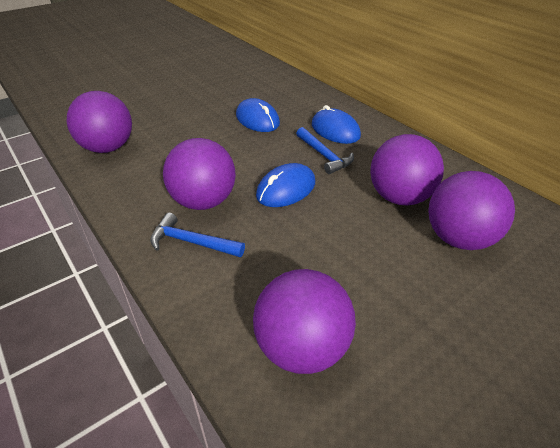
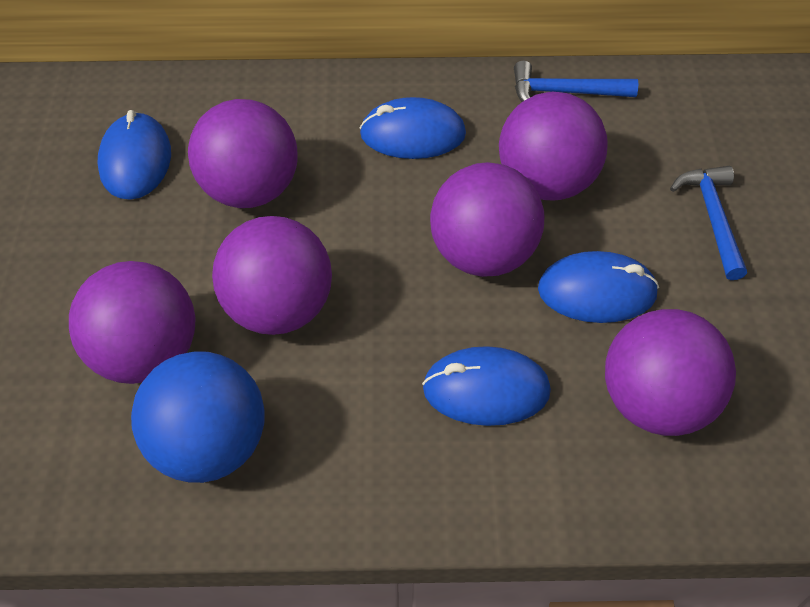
blue ball: none = 0 -> [131,351,264,483] = 1
blue mouse: [236,98,280,132] [256,163,315,207] [312,105,361,144] = 3 -> [97,110,171,200] [359,97,466,159] [422,346,551,426] [538,251,659,323] = 4
purple ball: [67,91,132,153] [163,138,236,210] [253,269,356,374] [370,134,444,205] [428,171,515,250] = 5 -> [69,261,196,384] [188,99,297,208] [212,216,332,335] [430,162,544,277] [499,92,608,201] [605,309,736,436] = 6

